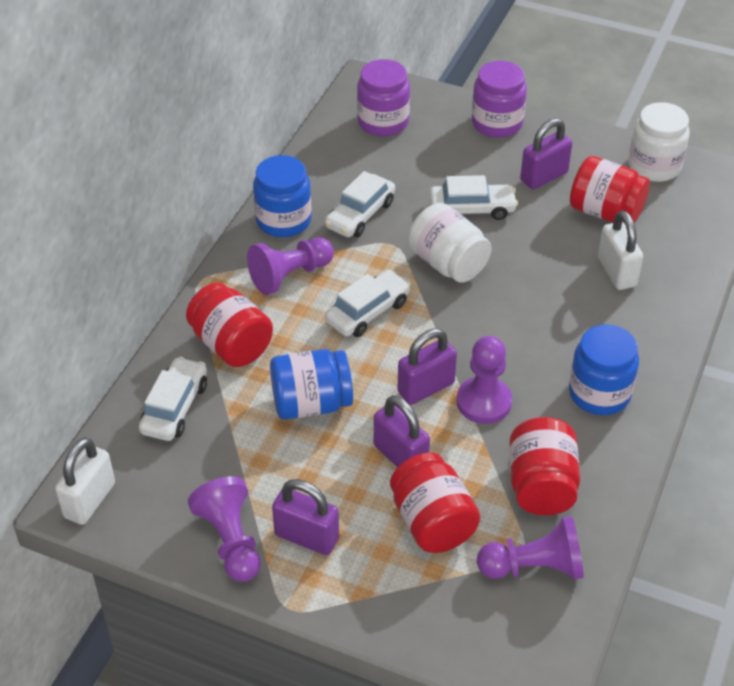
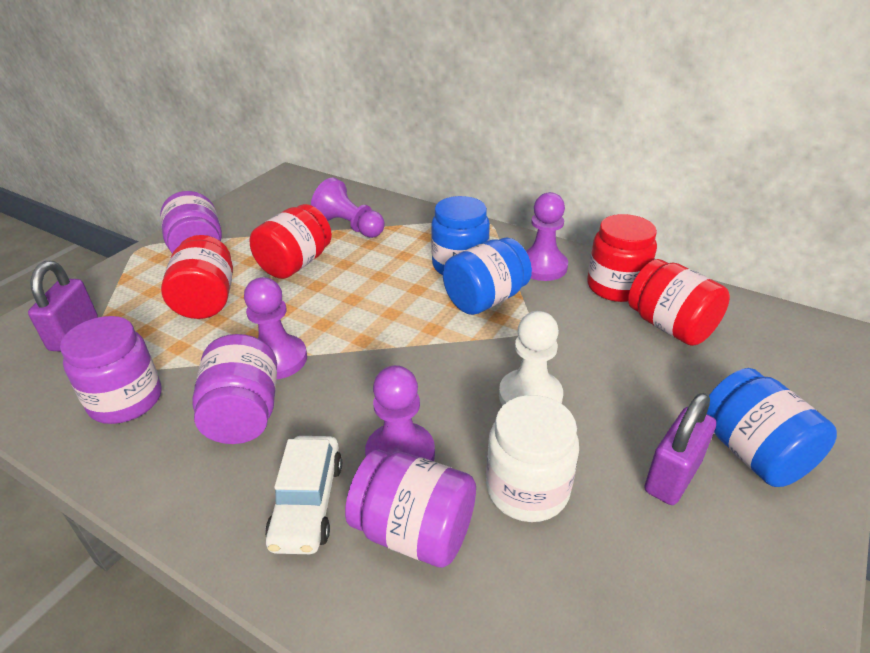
purple jar: [357,59,410,136] [472,61,527,138] = 2 -> [60,316,162,424] [160,191,222,253] [192,334,277,444] [345,450,476,568] = 4
purple padlock: [272,479,339,555] [374,395,430,468] [397,329,457,405] [520,118,572,189] = 4 -> [28,261,98,352] [644,393,716,505] = 2
white car: [139,357,207,441] [325,171,395,237] [325,270,411,337] [429,175,518,220] = 4 -> [265,436,342,554] = 1
white jar: [408,203,492,283] [628,102,690,182] = 2 -> [486,395,579,522] = 1
white padlock: [55,438,115,525] [598,210,643,290] = 2 -> none = 0
white pawn: none = 0 -> [499,311,563,406] = 1

